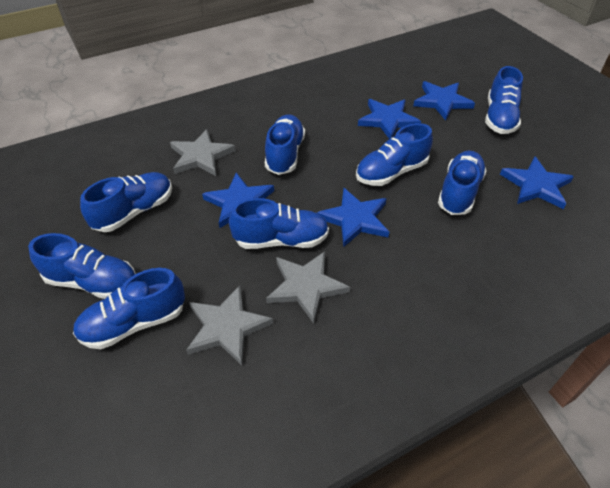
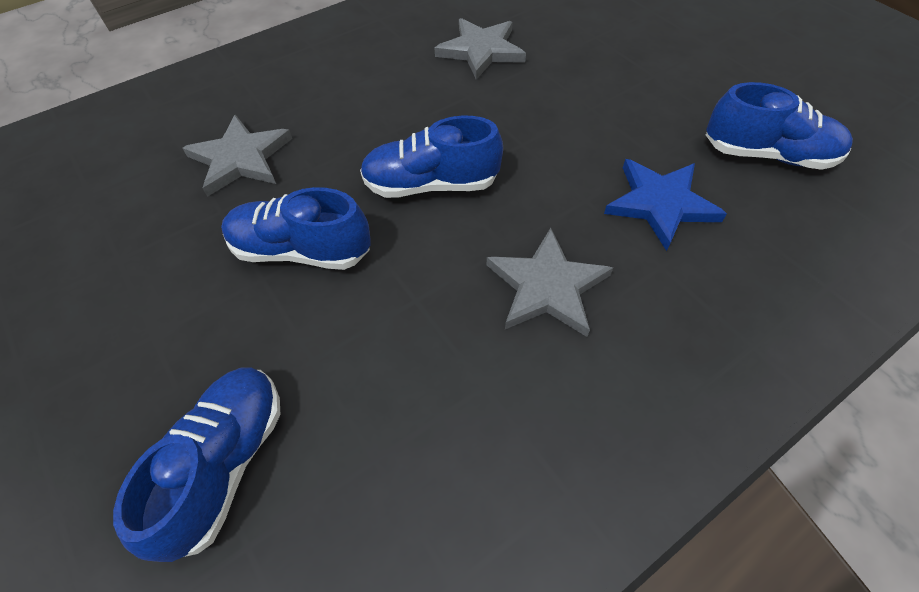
blue shoe: [28,233,136,299] [73,268,185,349] [80,172,172,232] [229,198,329,249] [265,114,305,175] [356,123,433,186] [438,150,487,215] [485,66,523,134] = 8 -> [113,368,280,562] [221,187,370,270] [360,116,503,198] [706,82,853,170] = 4
blue star: [202,173,274,228] [317,188,389,247] [358,99,421,139] [413,81,475,120] [500,157,574,209] = 5 -> [604,159,727,251] = 1

